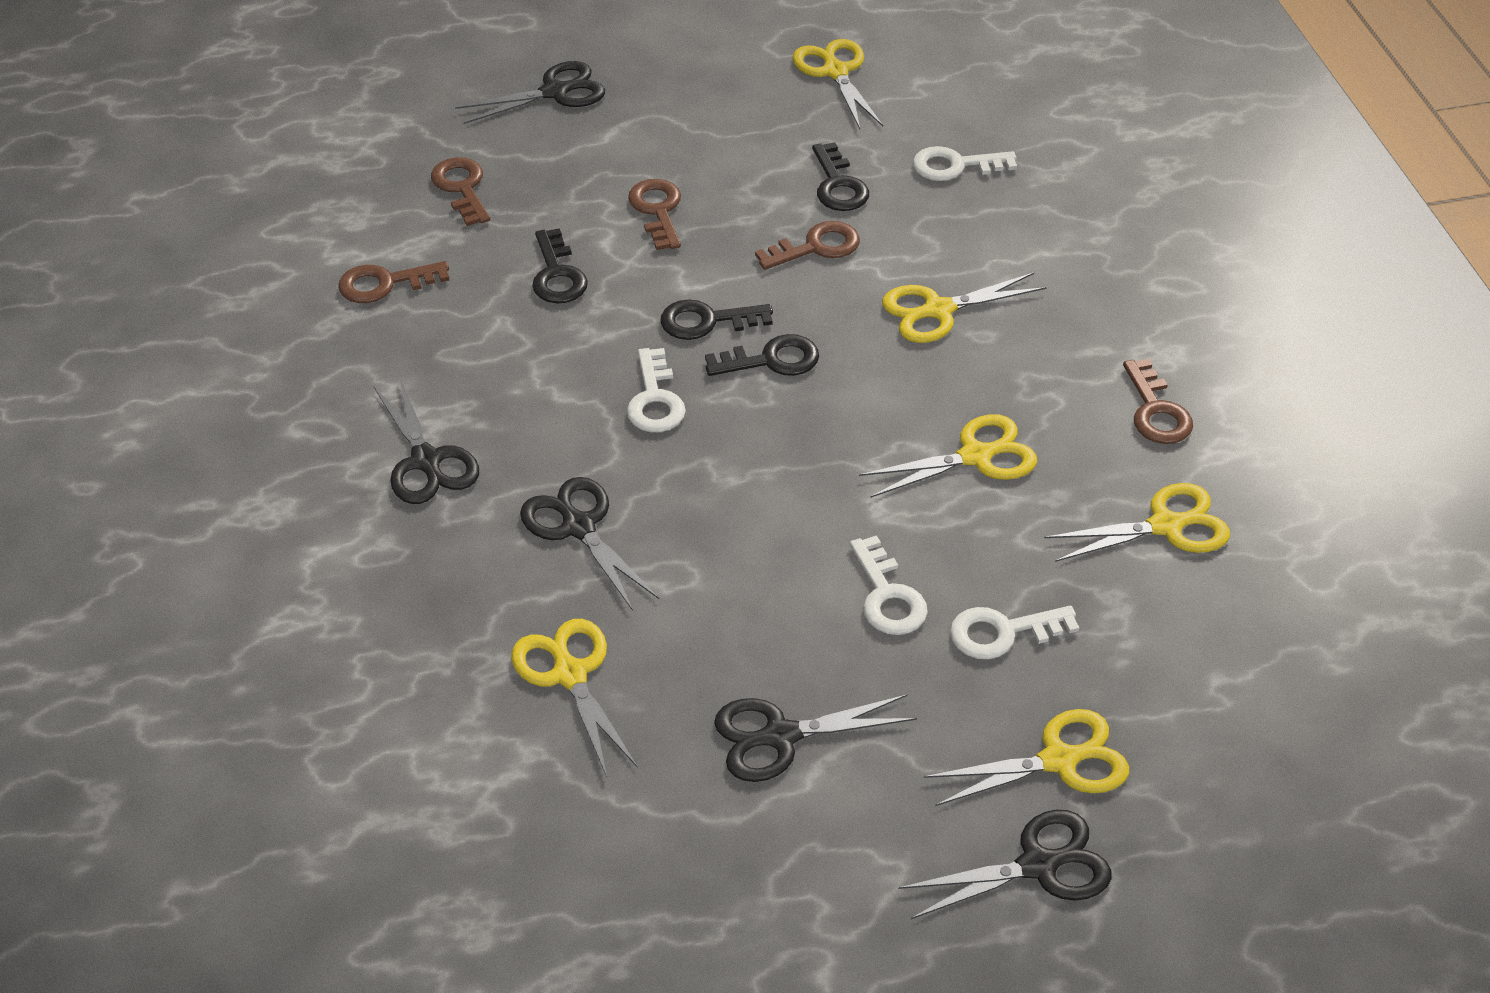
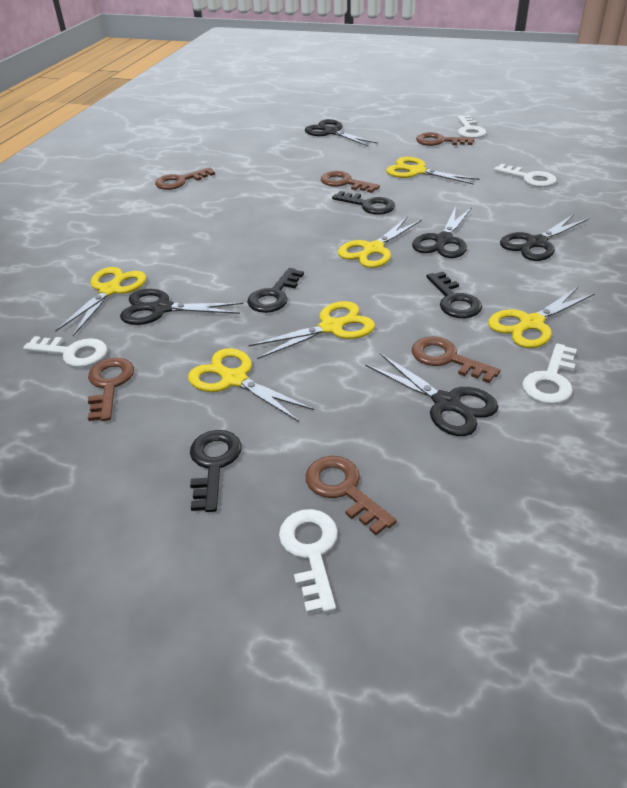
brown key: [338,261,449,303] [431,157,490,226] [628,179,681,250] [755,221,860,270] [1123,359,1193,444] = 5 -> [88,358,134,421] [155,167,215,190] [306,456,397,535] [321,171,380,193] [412,336,501,383] [416,132,474,146] = 6
white key: [627,348,686,432] [850,535,928,635] [913,146,1017,181] [950,606,1079,659] = 4 -> [23,336,107,367] [279,509,338,614] [457,115,486,138] [494,164,557,187] [522,343,577,404] = 5

